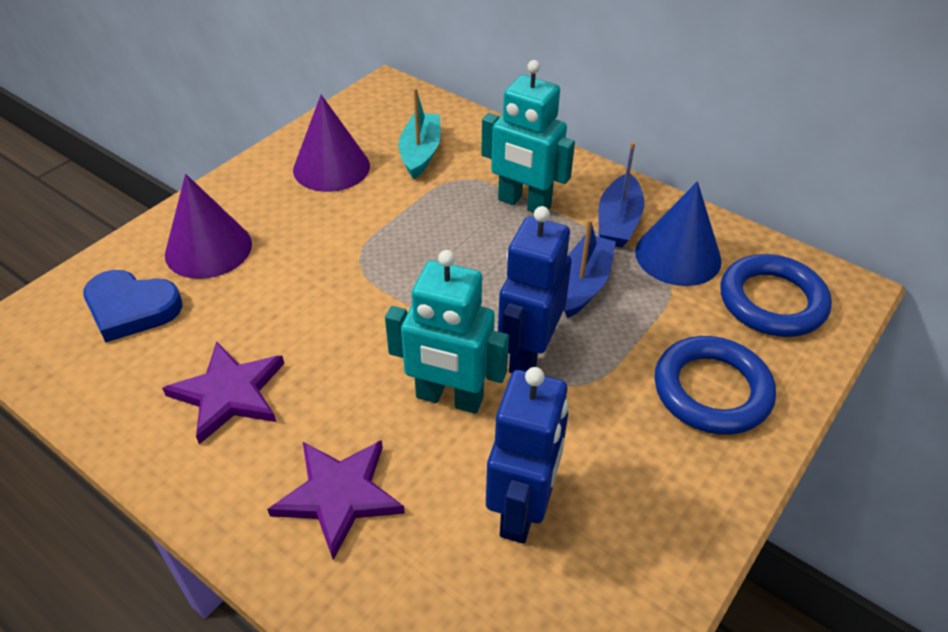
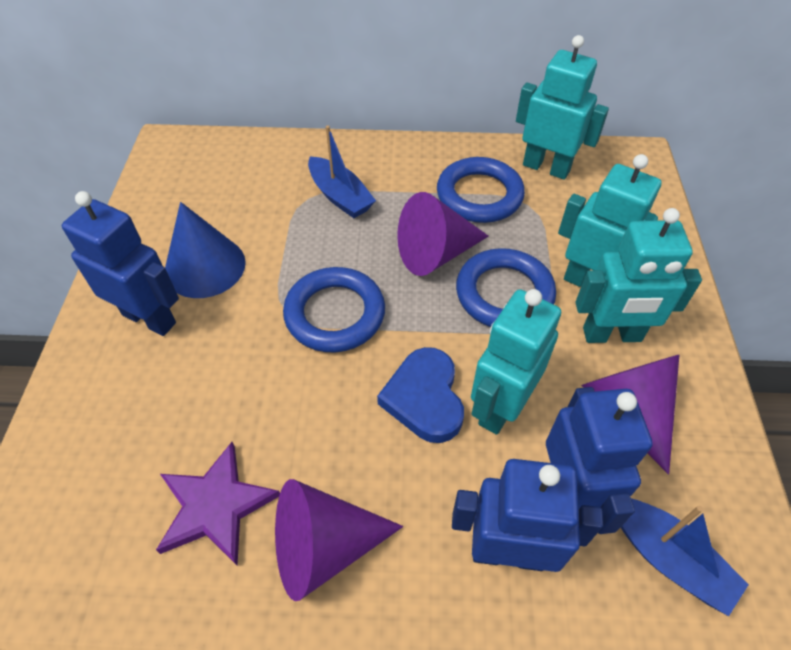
blue ring: [654,336,776,435] [721,254,832,337] = 2 -> [283,267,385,352] [437,157,525,223] [456,248,556,327] = 3
blue robot: [486,367,568,544] [498,206,571,373] = 2 -> [62,191,179,336] [452,459,603,572] [546,387,653,534] = 3
purple cone: [165,174,252,279] [293,95,370,192] = 2 -> [275,479,403,601] [397,192,489,276] [581,354,680,475] = 3
purple star: [162,341,284,444] [267,440,405,560] = 2 -> [156,442,280,566] = 1
turquoise boat: [399,88,441,179] = 1 -> none = 0
turquoise robot: [385,250,509,414] [481,60,575,213] = 2 -> [471,289,561,435] [516,35,609,180] [558,154,662,287] [575,208,702,343] = 4

